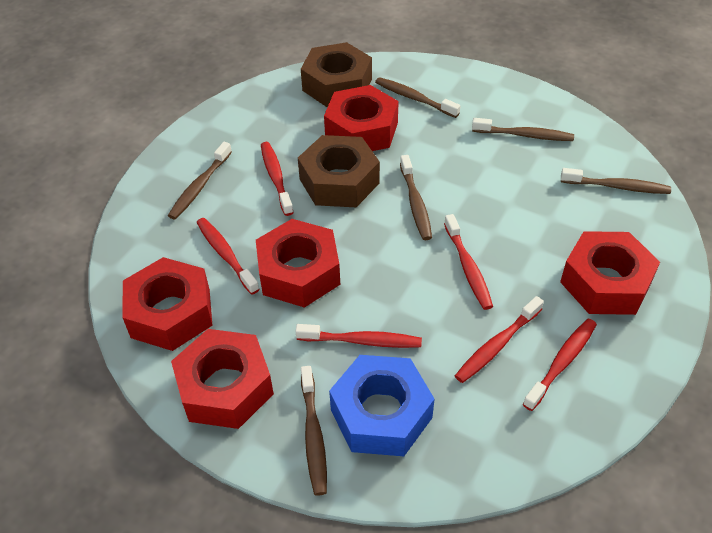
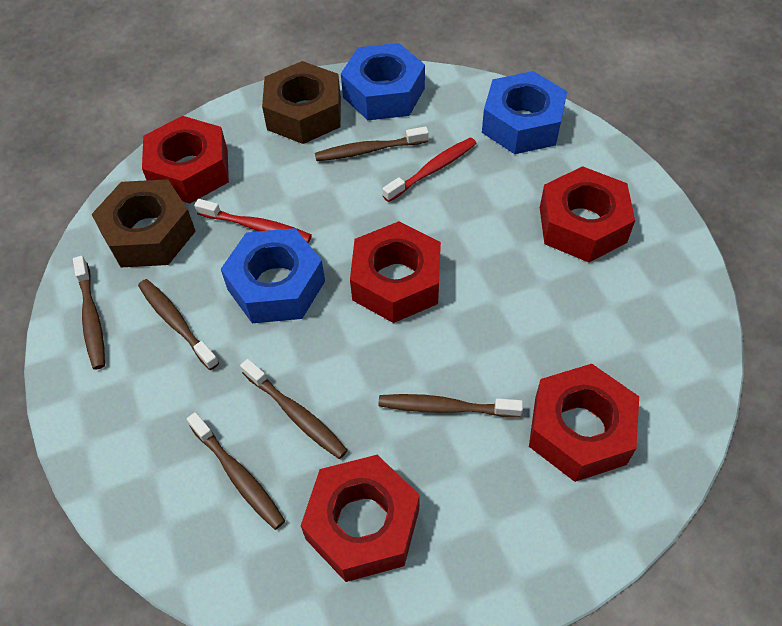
blue nut: [329,355,434,456] = 1 -> [221,228,325,323] [341,43,425,120] [482,71,567,154] = 3
red toothbrush: [196,218,260,295] [261,142,294,216] [295,324,422,348] [444,214,493,310] [455,296,544,383] [523,319,597,411] = 6 -> [194,199,312,243] [382,137,477,202] = 2

